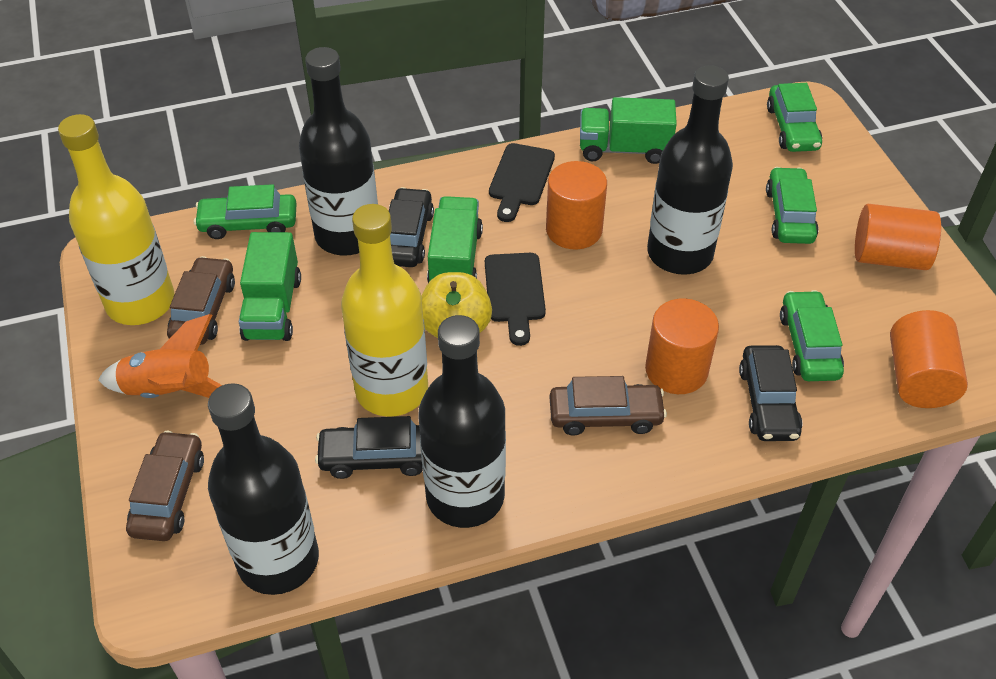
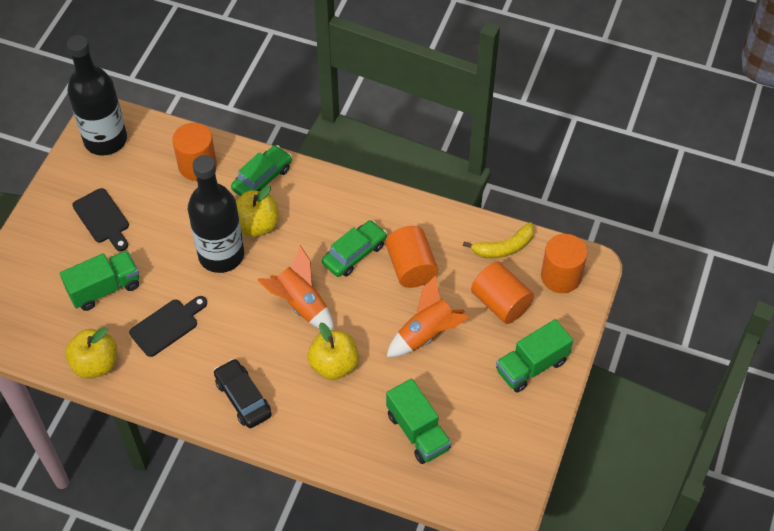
black bottle: [208,383,319,595] [299,47,378,255] [418,315,506,528] [647,65,733,275] = 4 -> [67,35,127,156] [188,155,244,273] = 2
black car: [315,416,423,479] [389,187,434,267] [739,345,803,441] = 3 -> [214,359,272,428] = 1
brown car: [126,431,204,541] [167,256,235,345] [550,376,667,436] = 3 -> none = 0
green car: [194,184,297,239] [766,167,819,244] [767,83,822,152] [780,290,844,381] = 4 -> [231,145,292,196] [322,220,387,277] = 2
orange rocket: [98,314,222,398] = 1 -> [257,245,334,330] [387,275,469,357] = 2
yellow apple: [421,272,492,338] = 1 -> [65,327,117,379] [236,186,278,237] [307,323,359,380] = 3
yellow banana: none = 0 -> [463,222,534,258] = 1
yellow bottle: [58,114,175,325] [341,204,428,417] = 2 -> none = 0

